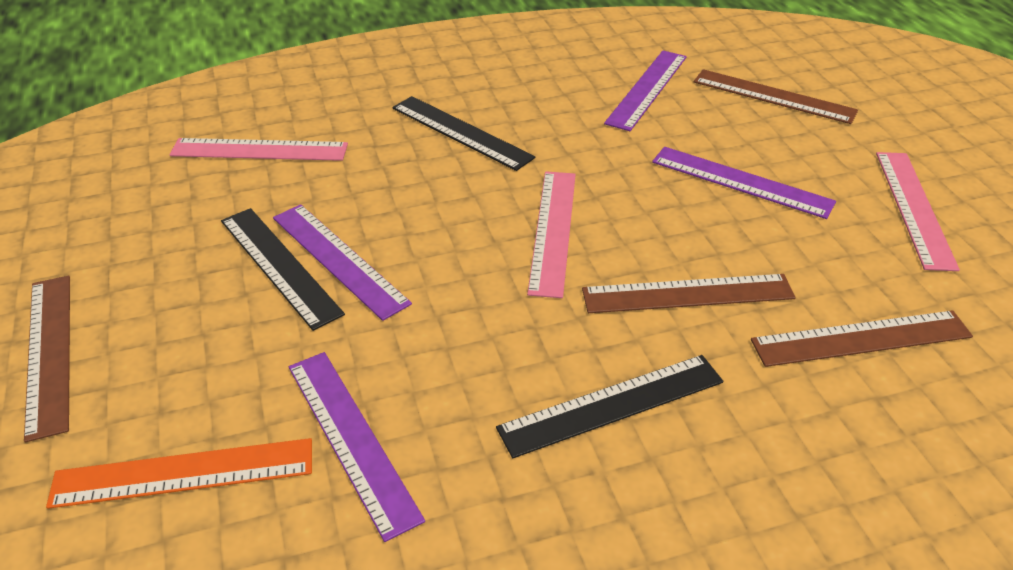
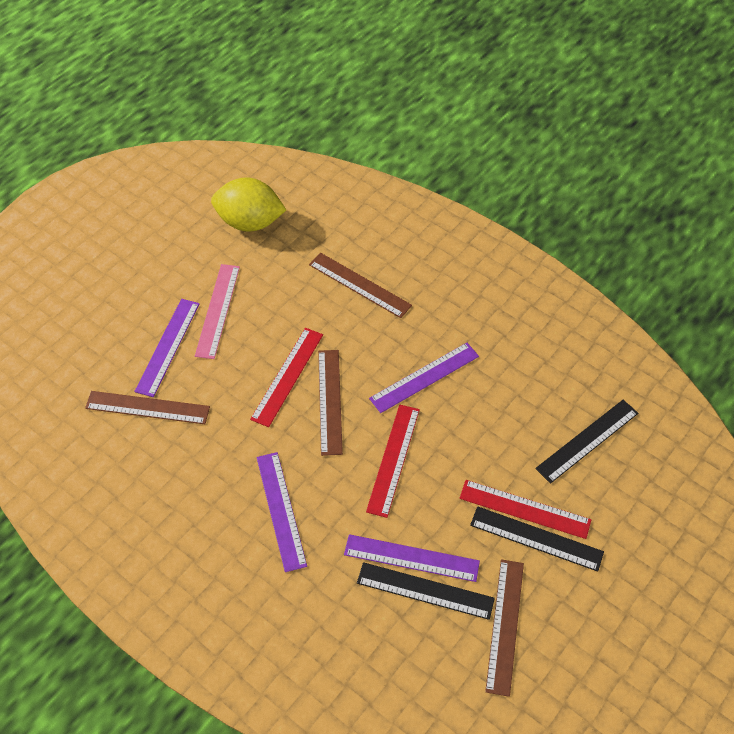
orange ruler: [46,438,312,509] = 1 -> none = 0
pink ruler: [169,138,348,161] [527,172,576,298] [876,152,960,271] = 3 -> [195,264,240,359] = 1
red ruler: none = 0 -> [250,328,323,427] [366,405,420,518] [459,480,591,539] = 3
yellow lemon: none = 0 -> [211,177,286,232] = 1

